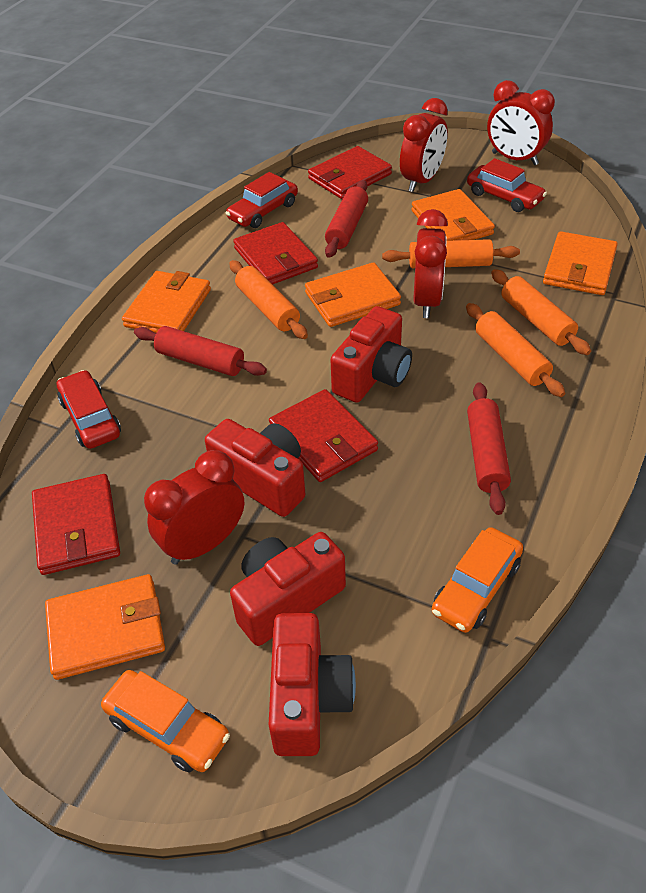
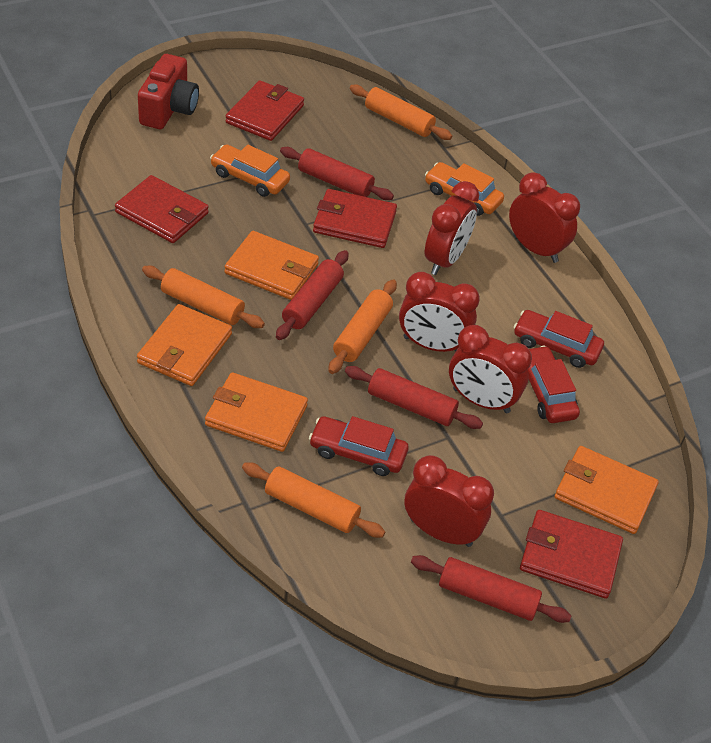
orange wallet: [45,574,165,680] [122,271,211,333] [305,262,401,327] [411,189,495,241] [543,231,618,295] = 5 -> [137,304,232,386] [205,372,308,452] [224,231,319,300] [555,446,659,534] = 4
red camera: [205,419,305,517] [230,532,346,646] [269,613,356,756] [331,306,412,403] = 4 -> [138,54,199,129] = 1
red clock: [144,450,244,565] [400,98,448,192] [413,209,448,318] [487,80,555,165] = 4 -> [399,272,480,352] [404,455,494,547] [425,181,479,275] [449,325,532,413] [509,172,580,263] = 5
red rolling pin: [134,326,267,376] [325,180,368,258] [467,382,511,515] = 3 -> [276,250,349,340] [280,147,394,200] [345,366,483,429] [411,555,572,623] = 4

